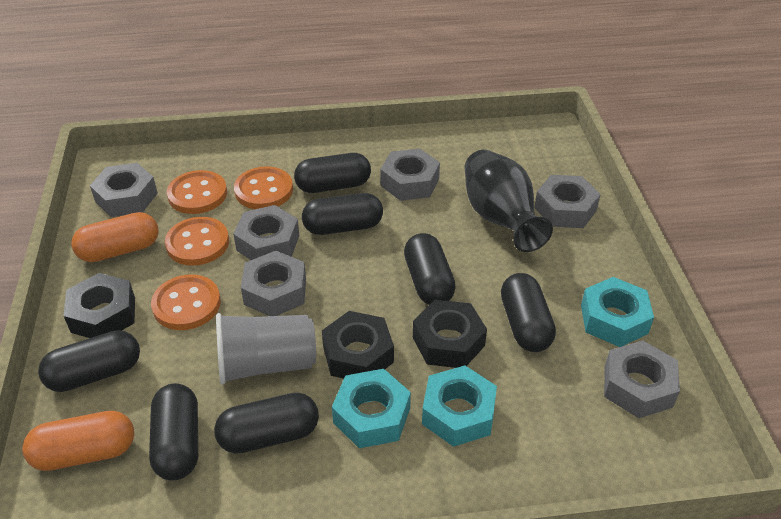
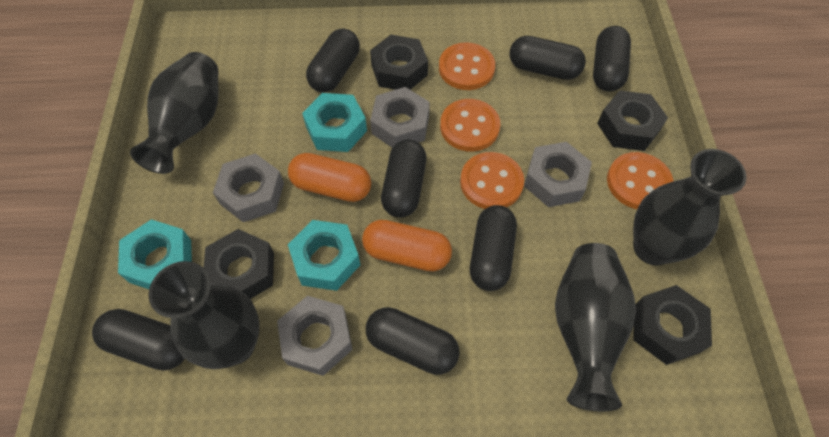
black nut: [64,273,135,338] [322,311,394,379] [413,300,487,368] = 3 -> [203,229,274,299] [370,35,428,90] [597,90,668,151] [633,285,712,365] = 4
black vase: [465,150,553,252] = 1 -> [130,52,218,174] [148,261,260,369] [555,243,636,412] [633,149,747,266] = 4
grey cup: [216,313,316,385] = 1 -> none = 0
grey nut: [90,163,158,217] [233,205,300,260] [241,251,306,316] [380,149,440,201] [534,175,601,228] [604,341,680,418] = 6 -> [213,153,284,222] [277,296,353,376] [370,87,430,148] [524,142,592,207] = 4

